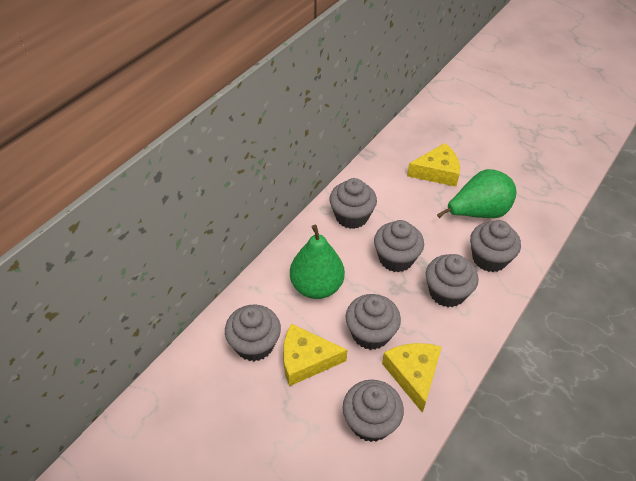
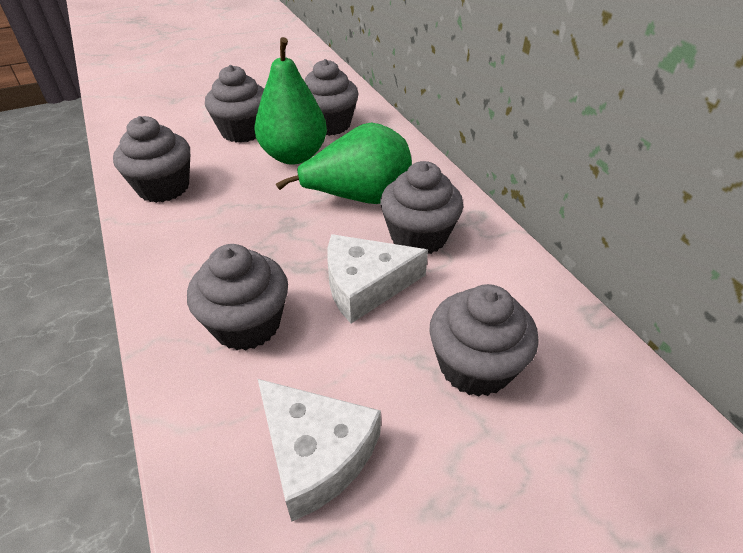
grey cupcake: [225,305,281,361] [330,178,377,229] [343,380,404,442] [346,294,401,350] [374,220,424,272] [426,254,479,307] [470,220,521,272] = 7 -> [113,116,190,203] [187,244,288,350] [205,65,264,143] [304,59,359,136] [380,161,463,254] [429,284,539,397] = 6
white cheese: none = 0 -> [258,379,381,522] [327,234,428,323] = 2
yellow cheese: [283,324,347,386] [382,343,442,413] [407,143,460,187] = 3 -> none = 0

